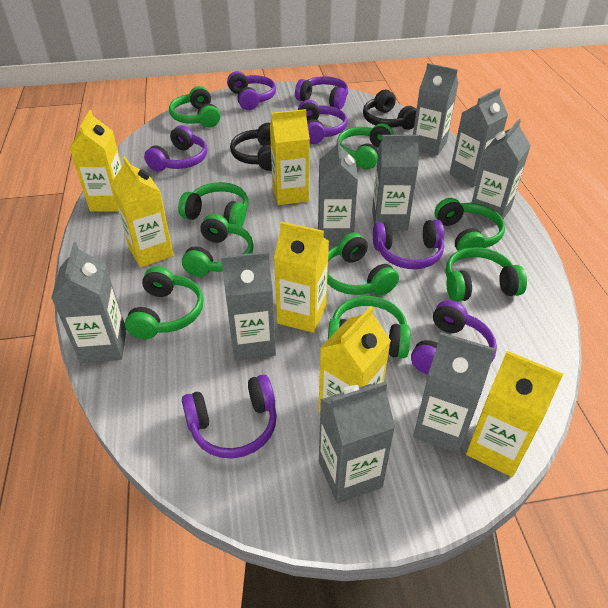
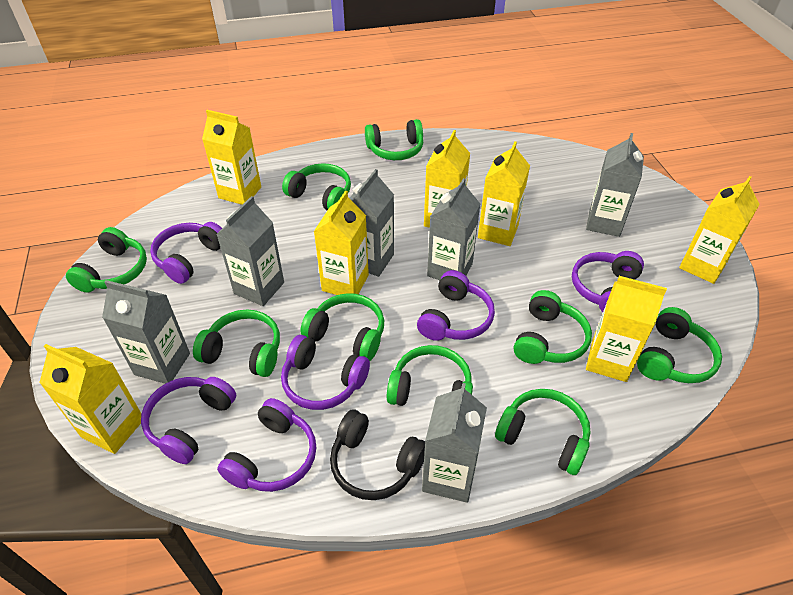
black headphones: [230,123,272,171] [363,90,417,130] = 2 -> [330,410,425,500] = 1
grey carton: [51,243,126,363] [221,251,276,361] [318,138,358,244] [319,381,395,504] [372,135,419,230] [413,63,458,156] [413,332,496,454] [449,88,508,187] [469,119,531,222] = 9 -> [102,280,190,384] [216,196,284,306] [350,169,394,277] [422,383,487,503] [427,178,480,280] [586,133,644,237] = 6
purple headphones: [144,125,207,171] [182,374,277,458] [227,71,276,110] [295,76,348,109] [298,100,347,144] [373,220,444,269] [411,300,497,375] = 7 -> [141,377,236,464] [150,222,222,284] [217,398,316,492] [281,335,370,410] [417,270,495,341] [572,251,644,312] = 6
yellow carton: [69,110,122,212] [111,156,174,268] [270,109,310,205] [274,222,329,333] [319,306,391,412] [466,351,563,477] = 6 -> [39,344,141,454] [202,110,261,205] [314,191,369,295] [424,130,470,228] [478,142,530,246] [586,276,667,382] [679,176,760,284] = 7

